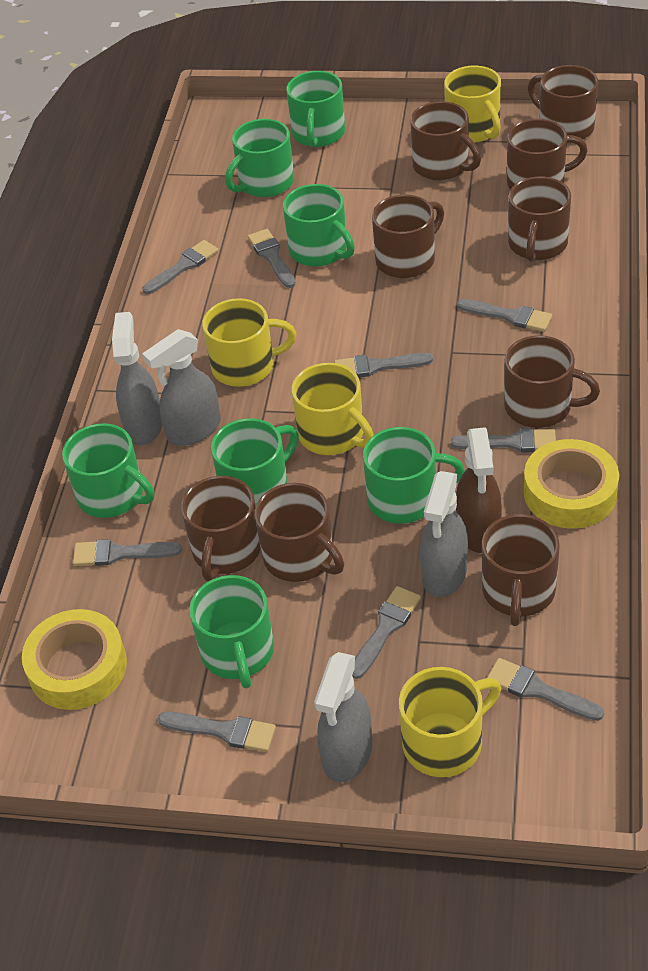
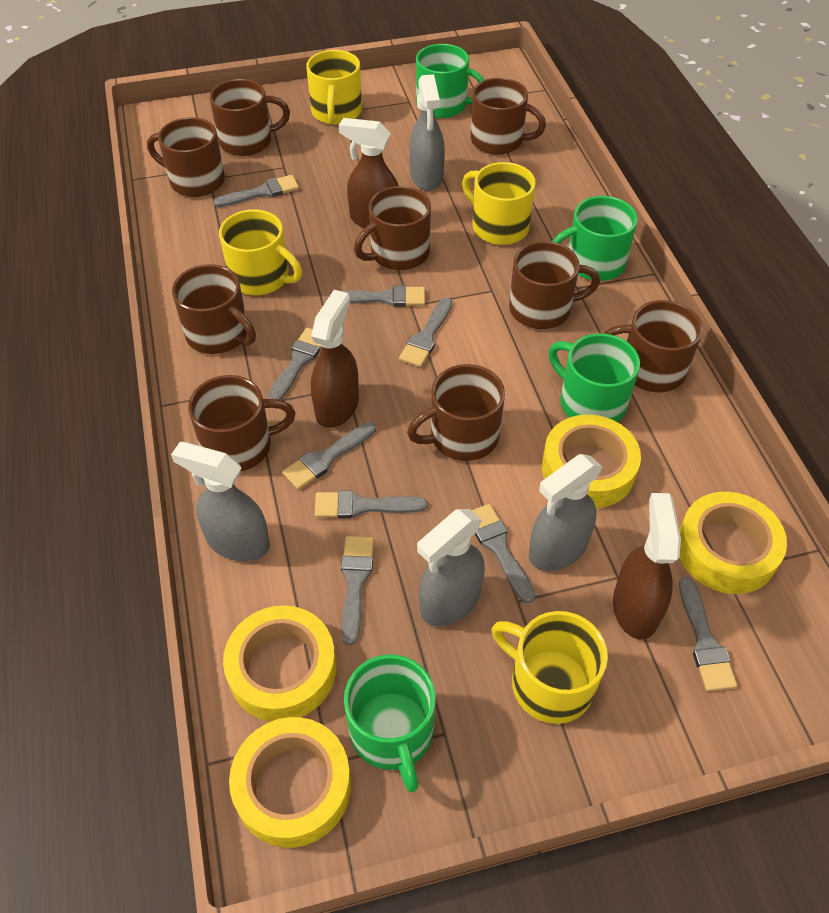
brown spray bottle: [456,427,502,553] = 1 -> [311,290,359,428] [339,118,399,228] [613,493,681,640] = 3
green mug: [62,423,154,518] [189,575,274,688] [211,418,299,506] [225,119,294,197] [283,184,355,267] [287,71,345,147] [363,427,465,524] = 7 -> [344,654,436,793] [416,44,485,118] [549,333,640,422] [552,196,638,281] = 4
yellow tape: [22,609,127,710] [524,439,619,529] = 2 -> [223,605,337,721] [229,717,351,848] [542,415,641,508] [679,492,787,594] = 4

